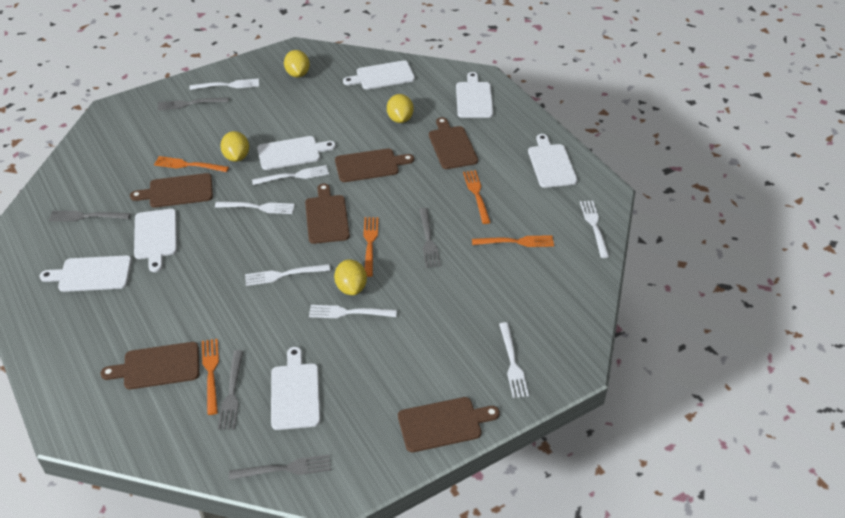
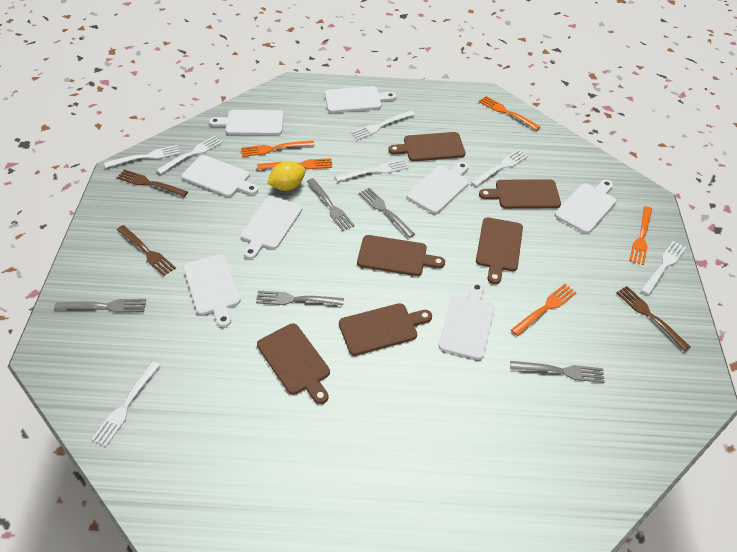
brown fork: none = 0 -> [117,170,188,197] [117,225,176,276] [616,286,690,351] = 3
white cutting board: [40,255,132,292] [134,209,177,272] [257,136,336,170] [271,347,320,430] [343,61,415,89] [456,72,493,118] [528,134,578,188] = 7 -> [182,155,258,197] [184,254,241,327] [209,110,284,135] [241,196,302,259] [325,86,396,113] [407,162,469,214] [439,282,495,360] [555,180,616,233] = 8
yellow lemon: [220,131,249,162] [284,50,310,77] [334,259,367,295] [387,94,414,123] = 4 -> [267,161,305,191] = 1

